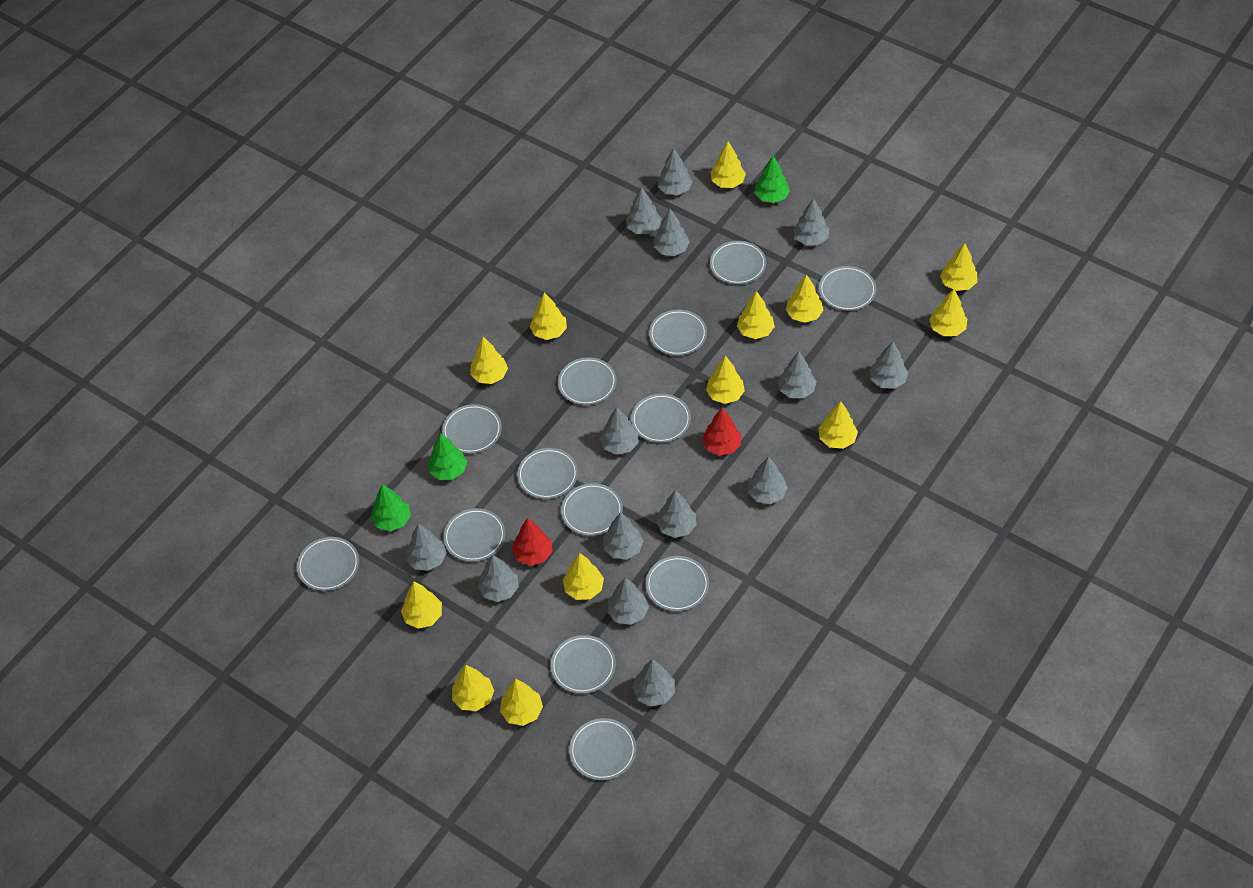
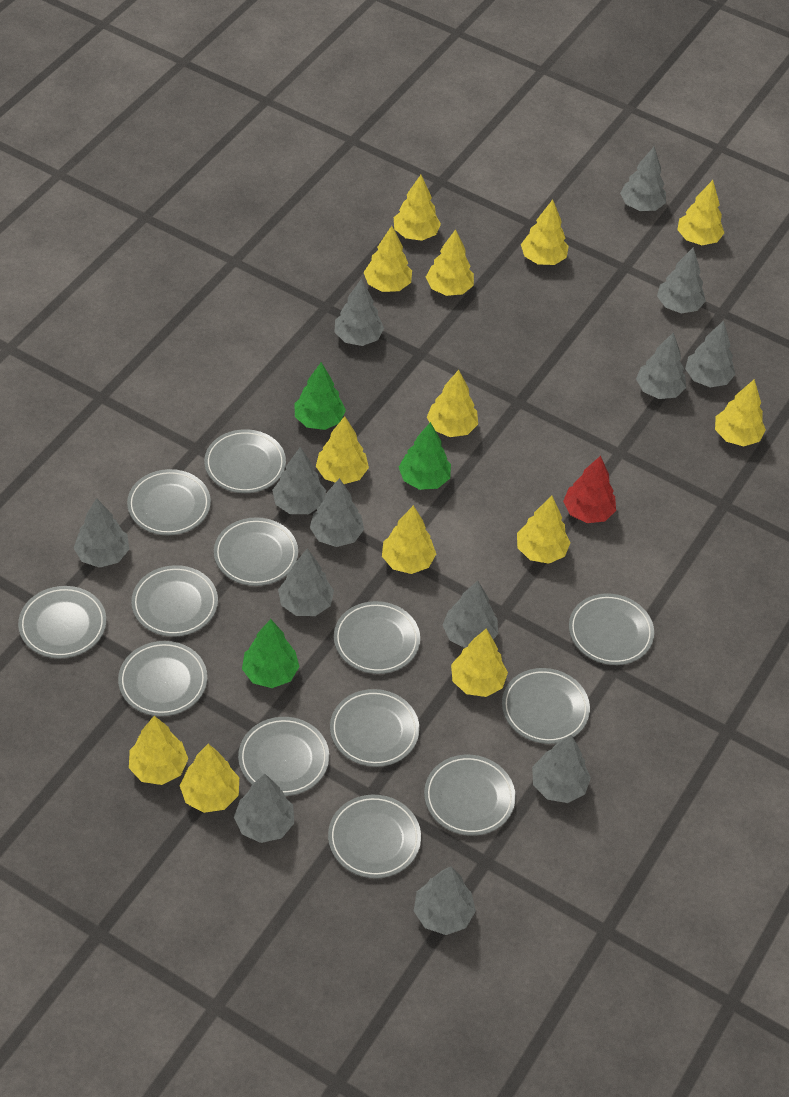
grey tree: [406,524,447,571] [478,554,519,602] [600,407,638,455] [603,512,644,559] [607,578,649,625] [626,187,662,234] [632,659,675,707] [654,209,690,256] [656,490,696,538] [658,148,693,195] [748,456,788,504] [778,351,817,399] [793,198,830,245] [869,341,908,389] = 14 -> [74,498,129,568] [234,774,294,843] [272,447,326,514] [278,548,334,616] [310,478,364,547] [334,278,384,346] [414,866,476,935] [443,581,498,648] [532,735,591,803] [620,147,666,211] [636,332,686,399] [657,247,706,314] [685,321,736,387] = 13
red tree: [512,518,553,566] [702,408,741,455] = 2 -> [563,456,616,523] = 1

